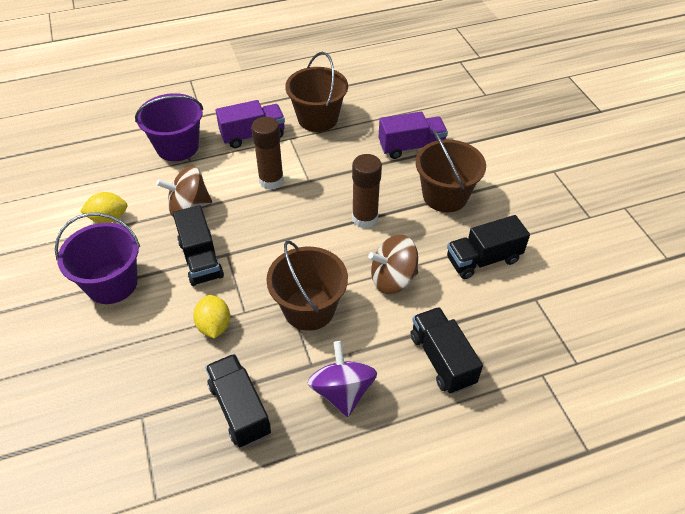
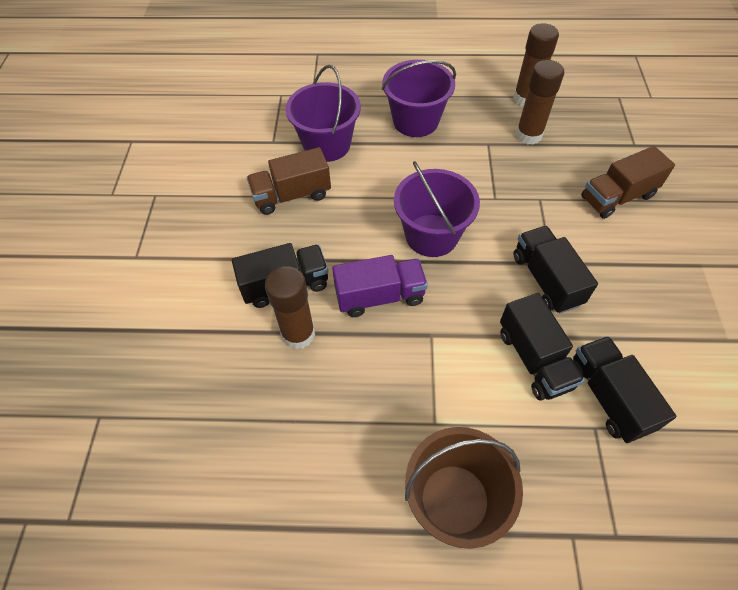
brown bucket: [266,241,348,331] [285,52,348,132] [416,130,486,212] = 3 -> [405,427,523,549] = 1
brown glue stick: [251,117,284,190] [352,154,382,229] = 2 -> [265,266,315,349] [513,23,559,106] [516,60,564,144] = 3
brown spinning top: [156,166,212,218] [368,235,418,294] = 2 -> none = 0
brown truck: none = 0 -> [247,147,331,215] [581,146,675,219] = 2
purple bucket: [55,213,140,304] [135,93,203,161] = 2 -> [285,65,361,162] [382,60,456,137] [394,161,480,257] = 3
purple spinning top: [308,341,377,417] = 1 -> none = 0
purple truck: [216,100,285,148] [378,112,448,159] = 2 -> [332,255,428,317] = 1
yellow lemon: [80,192,127,223] [193,295,230,339] = 2 -> none = 0

